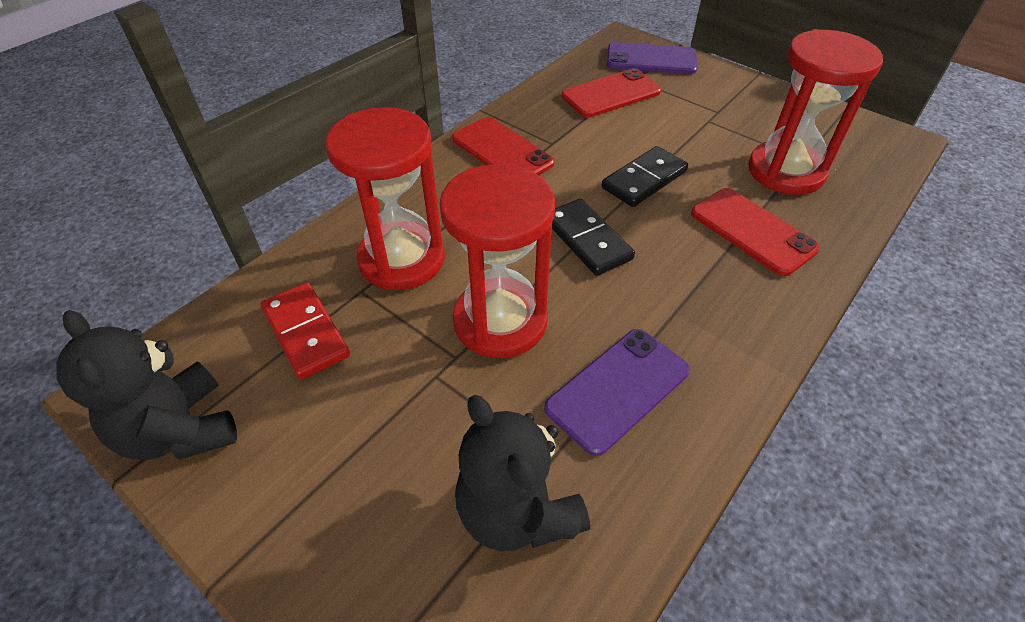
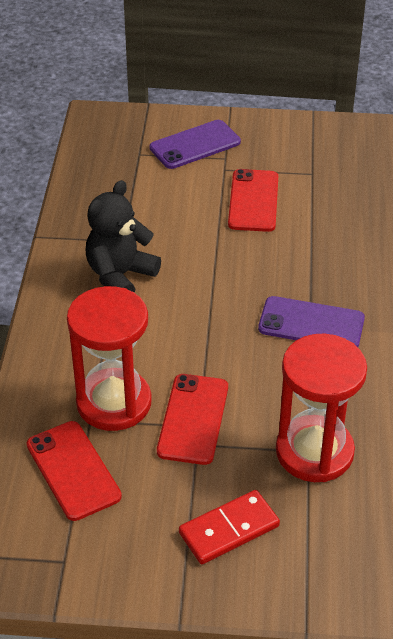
black domino: [552,199,635,276] [602,146,688,207] = 2 -> none = 0
black teddy bear: [56,310,237,460] [455,395,590,551] = 2 -> [86,180,161,293] = 1
red hourglass: [325,107,445,290] [439,164,555,358] [748,29,883,195] = 3 -> [67,286,152,431] [276,333,367,482] = 2

